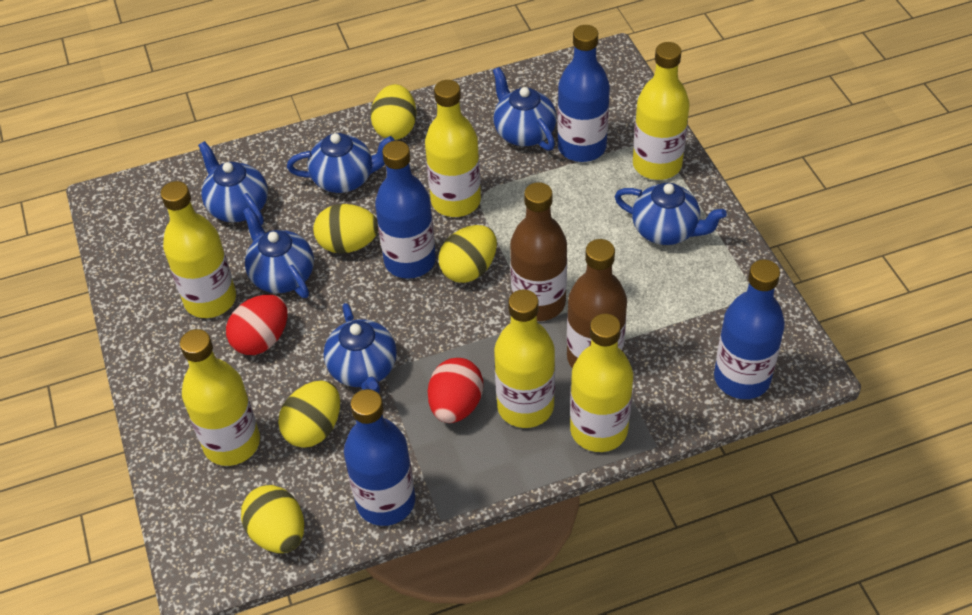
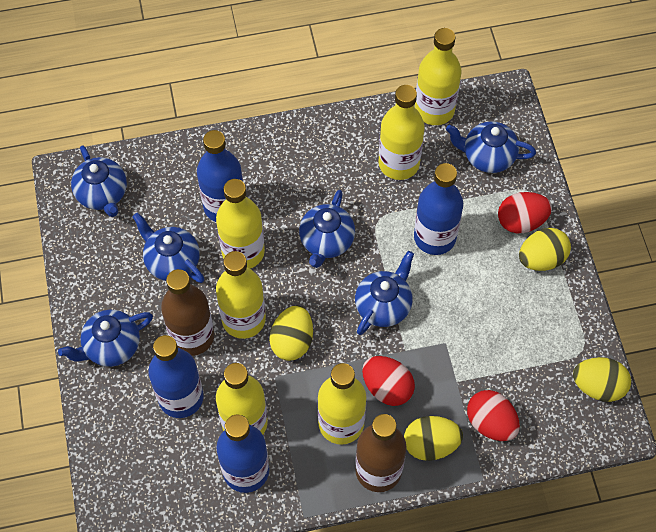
red egg: [226,295,287,355] [428,358,483,423] = 2 -> [362,356,415,406] [467,390,520,441] [498,192,552,233] = 3
yellow egg: [241,485,304,553] [278,381,340,448] [313,204,379,254] [370,84,417,140] [439,225,497,283] = 5 -> [269,305,313,361] [404,416,463,461] [519,228,571,271] [573,357,631,402] = 4

